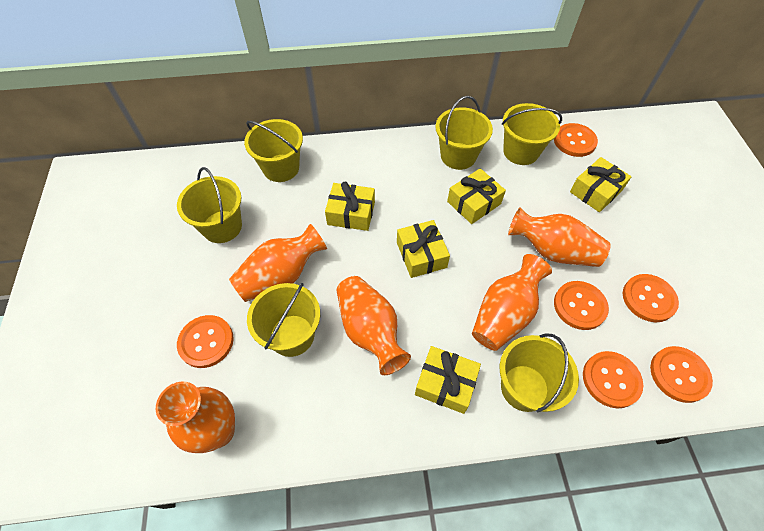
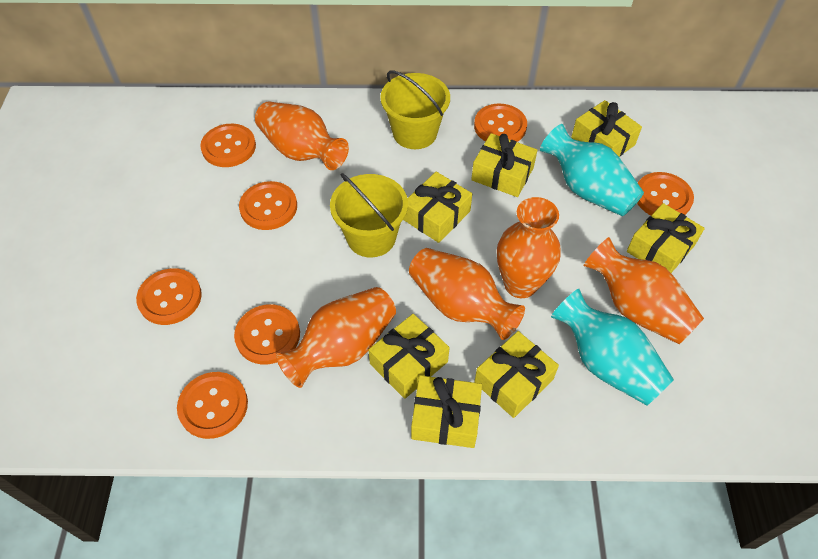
orange button: [177,315,234,368] [554,123,598,157] [554,281,609,330] [583,351,643,408] [623,274,679,322] [650,346,713,403] = 6 -> [136,268,202,325] [177,372,248,439] [200,124,256,167] [234,304,300,364] [239,181,297,230] [474,104,527,142] [637,172,694,216] = 7
turquoise vase: none = 0 -> [540,124,644,216] [551,289,674,405] = 2
yellow bucket: [177,167,242,243] [244,119,303,182] [247,283,320,357] [436,96,493,170] [500,333,579,413] [502,103,562,165] = 6 -> [330,173,408,257] [380,70,450,149] = 2
yellow gift: [325,182,375,231] [397,220,450,278] [415,346,481,414] [447,168,506,224] [570,157,632,212] = 5 -> [368,314,450,399] [403,172,472,243] [411,375,482,448] [471,133,537,197] [474,331,559,418] [571,100,642,156] [627,203,705,273] = 7

